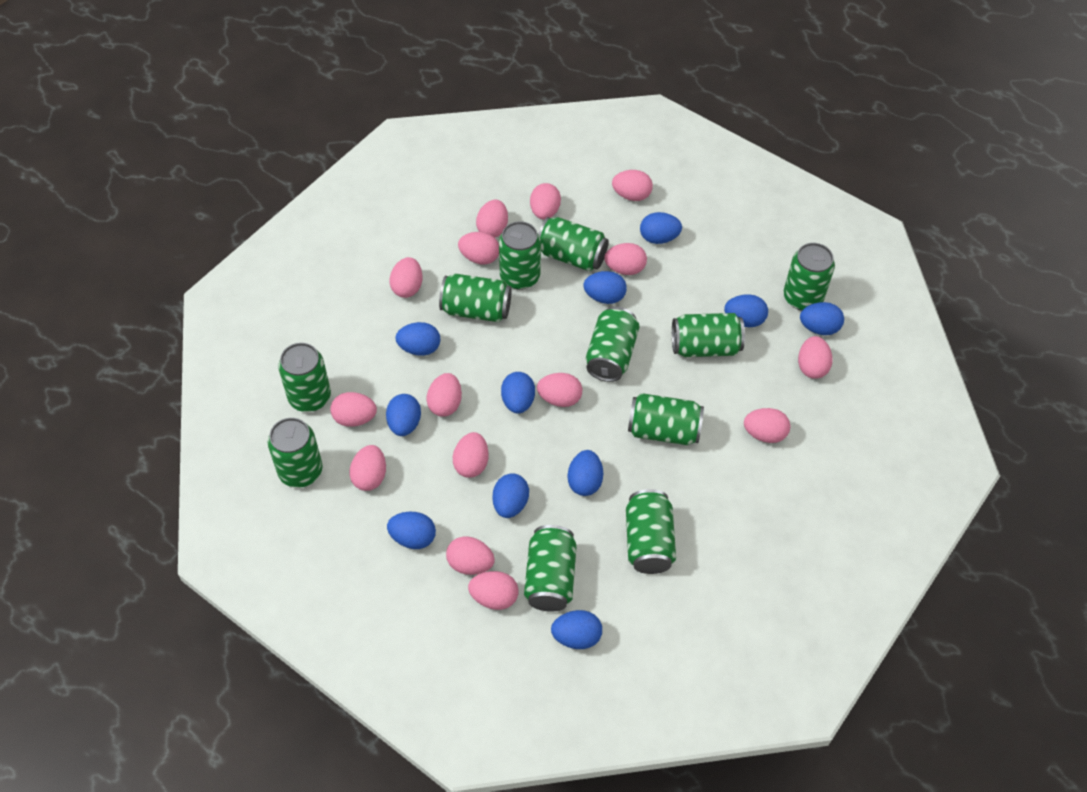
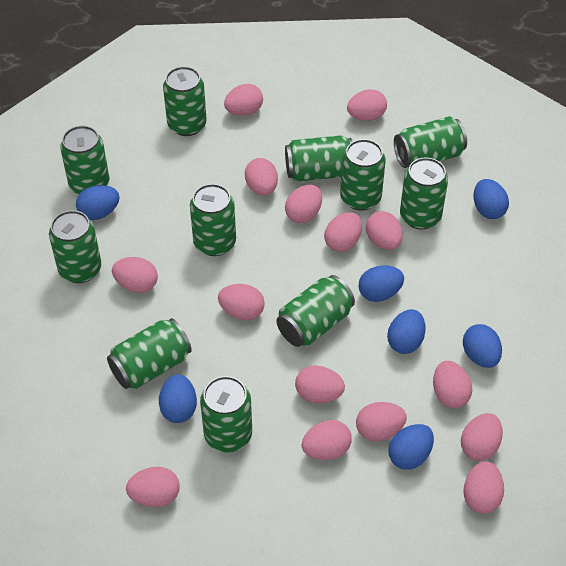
blue egg: [386,394,421,436] [387,512,436,549] [395,322,440,356] [492,473,529,518] [501,372,535,413] [551,610,602,649] [568,450,603,496] [583,271,627,304] [640,212,682,244] [724,294,768,327] [800,302,844,335] = 11 -> [76,185,120,220] [159,374,197,423] [359,265,404,302] [387,309,425,354] [388,424,434,470] [463,324,502,368] [473,179,509,219] = 7

